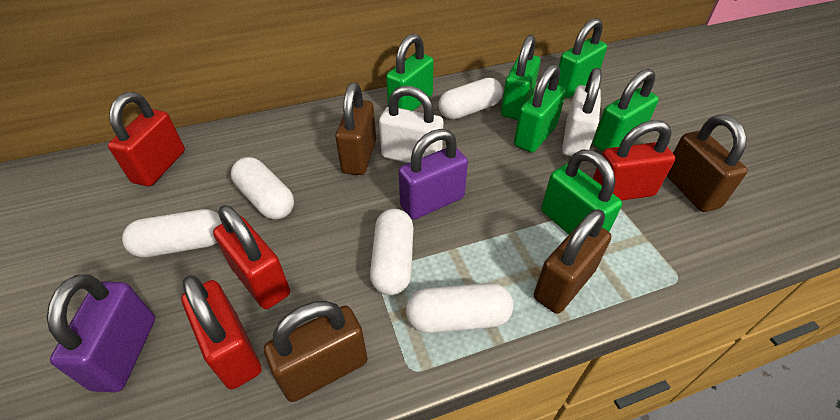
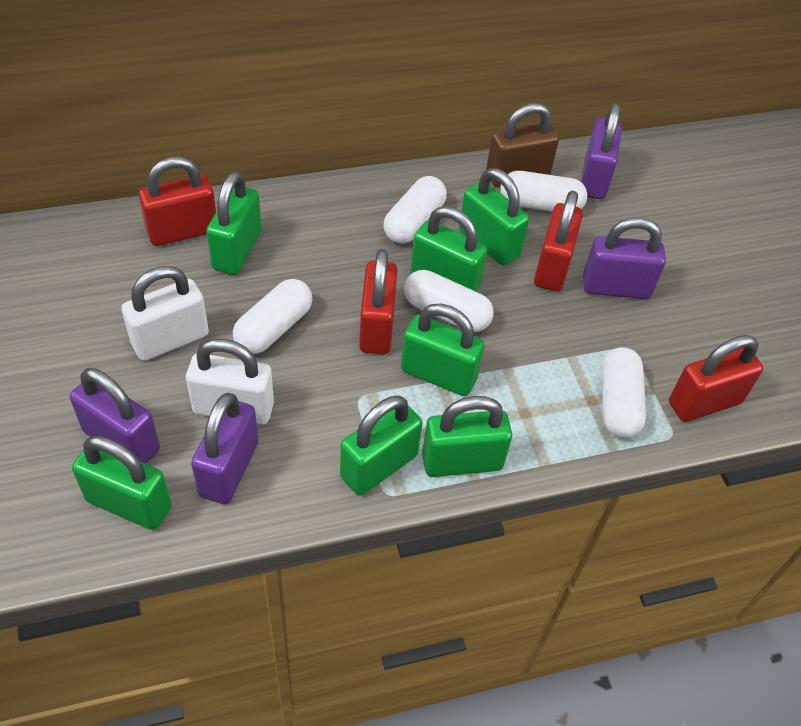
brown padlock: [264,301,368,402] [335,82,376,175] [534,209,611,314] [667,115,748,212] = 4 -> [486,103,559,187] = 1
green padlock: [386,33,434,111] [501,35,541,120] [514,64,566,153] [541,150,622,234] [558,18,607,98] [593,69,659,151] = 6 -> [72,436,171,530] [206,172,262,275] [340,395,422,496] [401,303,485,396] [411,207,488,291] [422,396,512,477] [459,168,529,266] = 7
purple padlock: [47,275,155,392] [398,129,468,220] = 2 -> [70,368,160,464] [191,393,258,504] [581,103,622,199] [583,217,666,299] = 4

